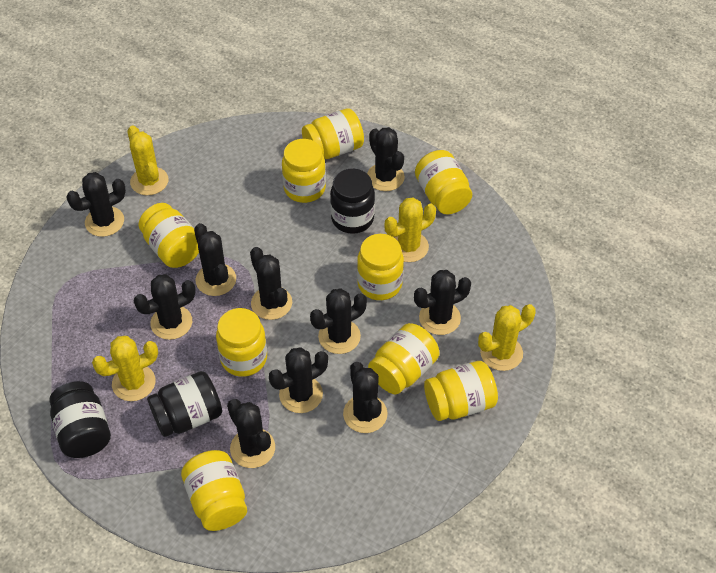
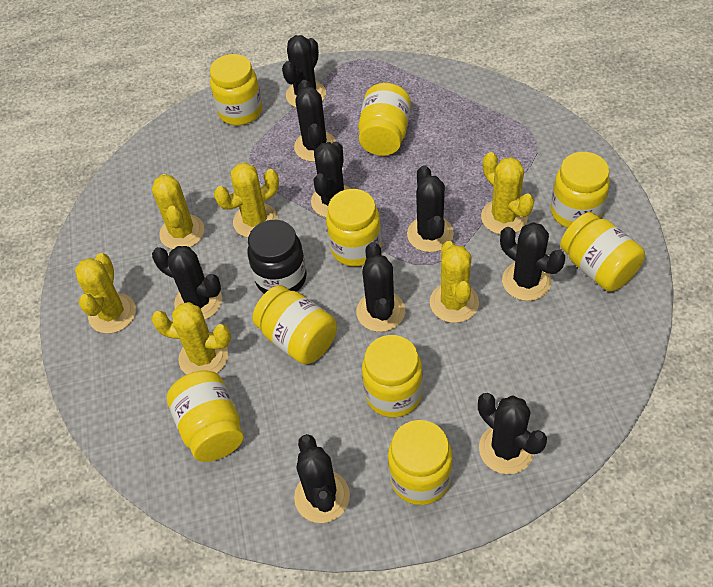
black cactus: [66,172,126,237] [134,274,196,340] [194,223,236,296] [227,399,275,468] [250,247,292,320] [269,347,328,413] [310,288,367,354] [343,362,387,433] [367,127,405,191] [414,270,471,335] = 10 -> [152,246,222,320] [282,35,326,107] [294,80,336,162] [294,434,350,523] [311,141,350,217] [356,242,405,332] [407,165,454,252] [478,393,547,474] [500,222,565,301] = 9
black jar: [49,381,111,458] [147,371,222,437] [330,169,375,234] = 3 -> [247,220,307,294] = 1
yellow cactus: [92,336,158,401] [127,126,168,195] [385,197,436,262] [478,304,536,371] = 4 -> [75,253,136,334] [151,302,231,375] [152,174,205,249] [214,162,279,238] [430,241,479,323] [481,152,534,234] = 6

